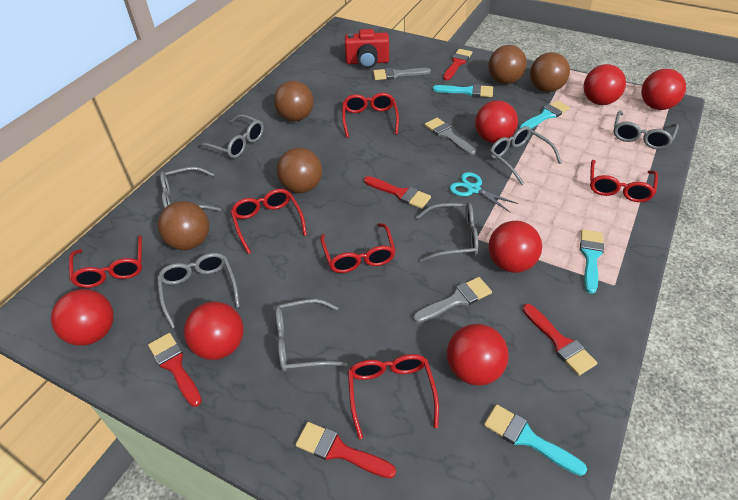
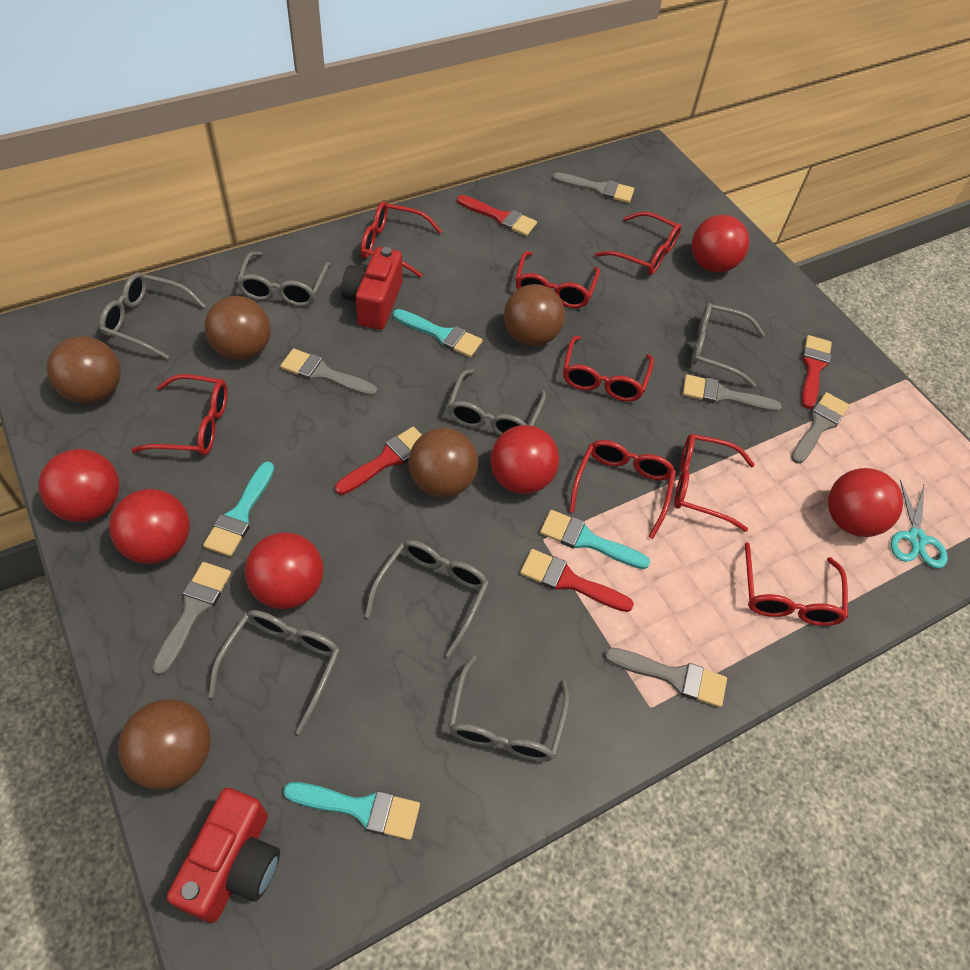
grey brush: [373,68,431,80] [413,277,492,323] [425,118,476,155] = 3 -> [152,562,231,675] [280,348,377,397] [552,172,634,203] [605,648,727,707] [683,374,782,412] [791,392,849,464] = 6
red ball: [51,289,114,346] [184,301,243,360] [447,324,509,386] [475,100,518,143] [488,221,542,273] [584,64,626,105] [641,69,686,110] = 7 -> [39,449,119,522] [109,489,190,564] [245,532,323,609] [490,425,559,494] [692,215,749,272] [828,468,903,537] = 6
red brush: [148,333,202,407] [295,422,396,479] [364,176,431,209] [443,49,472,80] [523,304,597,376] = 5 -> [335,427,422,495] [457,195,537,236] [520,549,634,612] [801,335,832,409] = 4
red camera: [345,29,389,68] = 1 -> [167,788,280,923] [342,247,402,330] = 2
red glasses: [69,235,142,288] [231,189,307,254] [320,223,396,273] [342,93,399,138] [348,354,439,439] [590,160,658,202] = 6 -> [131,374,227,455] [361,201,442,277] [515,251,600,308] [563,336,654,401] [569,440,676,539] [595,212,681,275] [674,434,755,532] [745,542,848,626] = 8

